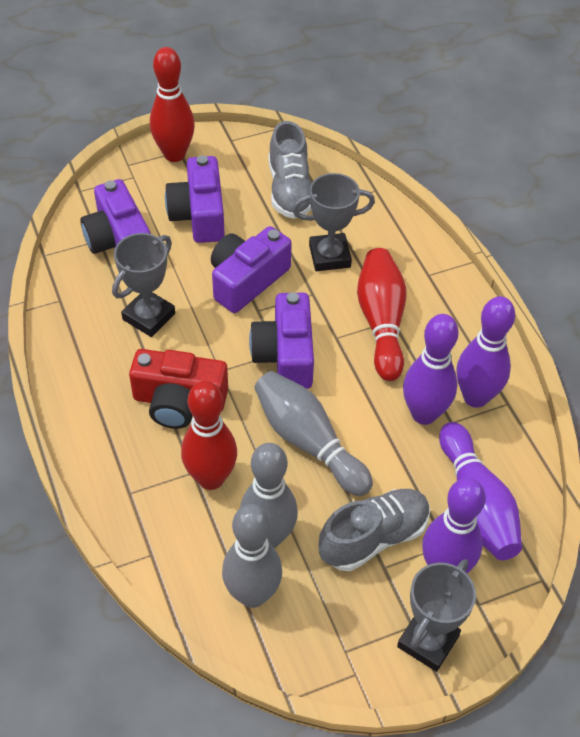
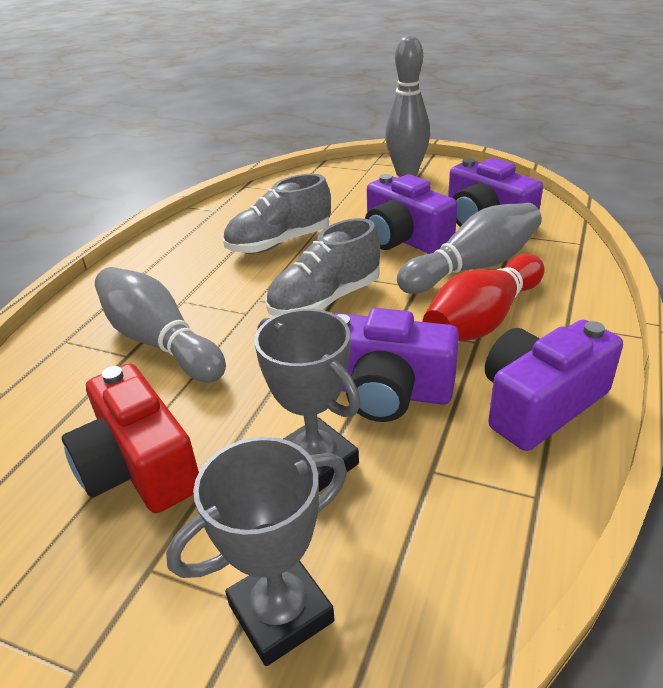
grey trophy: [112,233,175,337] [292,173,375,271] [397,559,476,672] = 3 -> [166,437,347,666] [254,309,361,492] = 2
purple bowling pin: [403,314,459,425] [422,478,486,573] [439,422,522,560] [457,296,515,408] = 4 -> none = 0
red bowling pin: [150,47,195,162] [181,381,237,490] [357,248,407,381] = 3 -> [422,254,544,341] = 1

